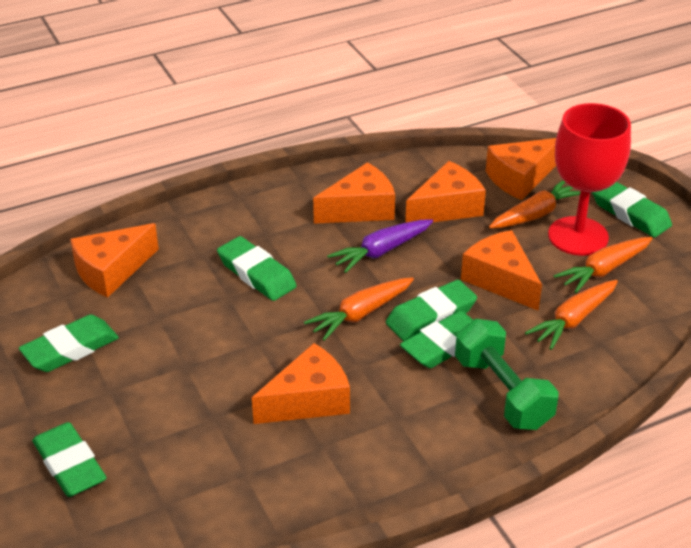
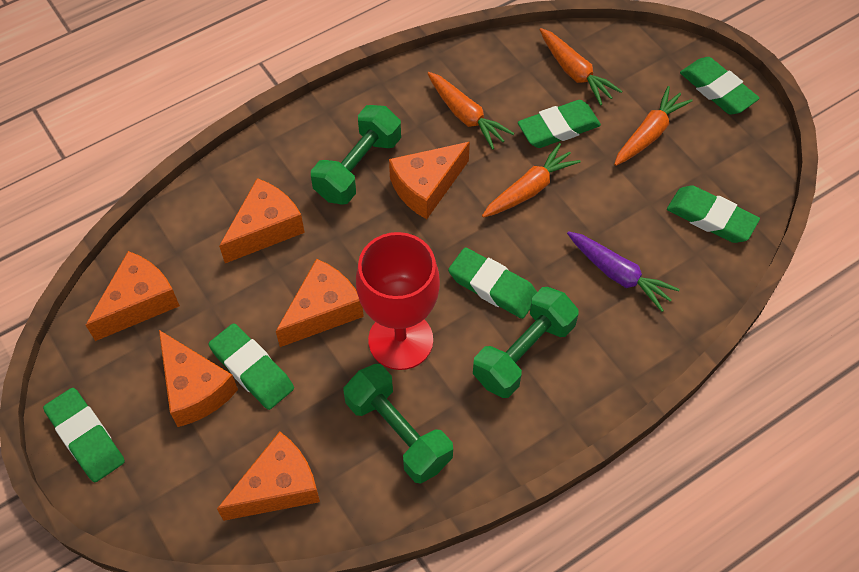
green dumbbell: [455,319,559,430] = 1 -> [311,105,401,205] [344,364,453,483] [473,287,579,398] = 3

